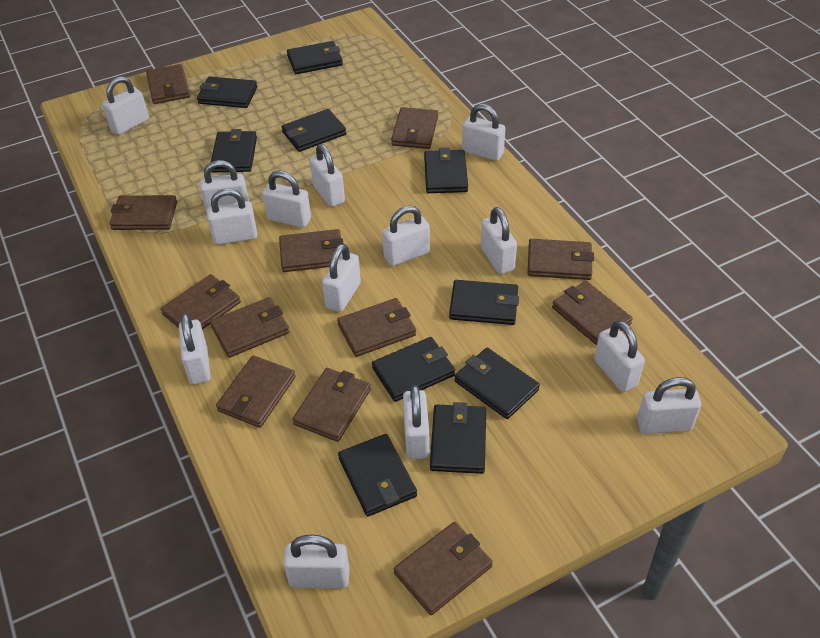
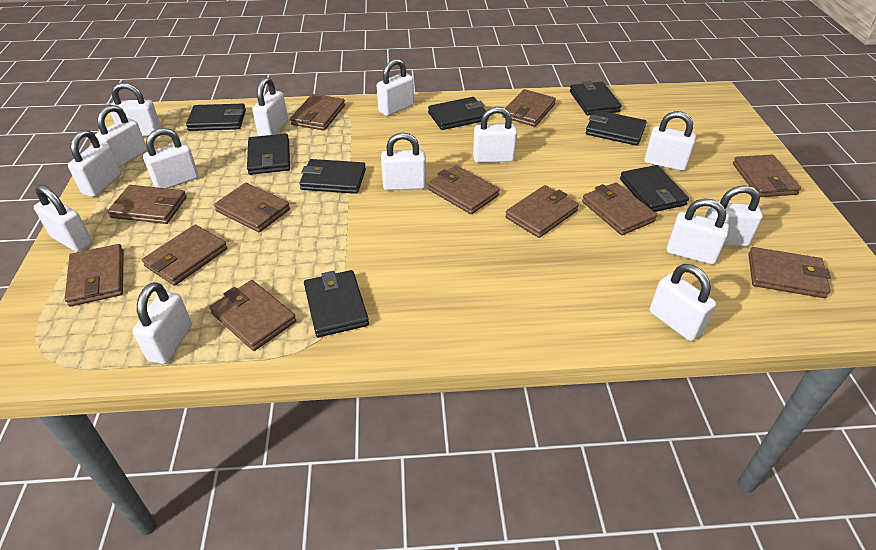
black wallet: [197,76,257,108] [211,129,257,172] [281,109,346,152] [287,41,343,74] [338,434,417,517] [372,337,455,402] [424,148,468,193] [430,402,486,474] [449,280,519,325] [455,348,540,419] = 10 -> [186,104,246,131] [247,134,290,175] [299,159,366,194] [304,270,369,337] [428,97,486,130] [570,81,622,115] [586,110,646,146] [620,165,689,212] = 8

